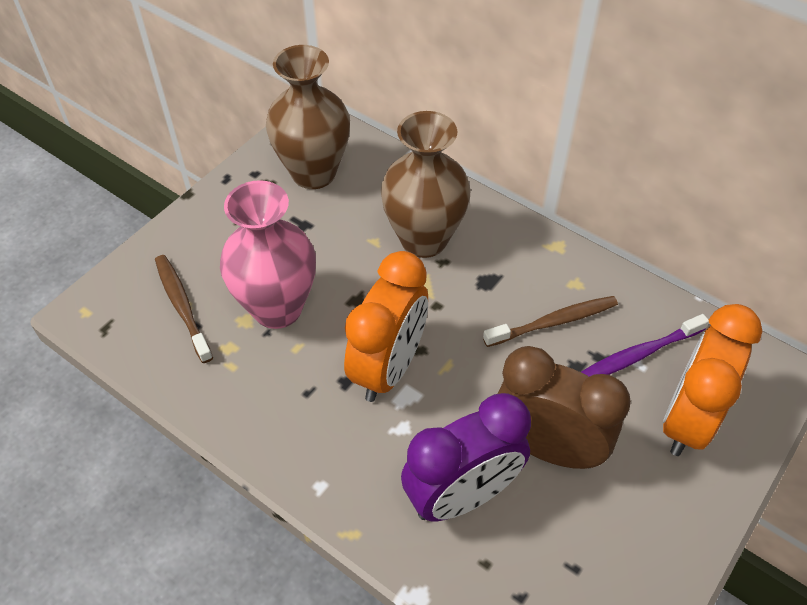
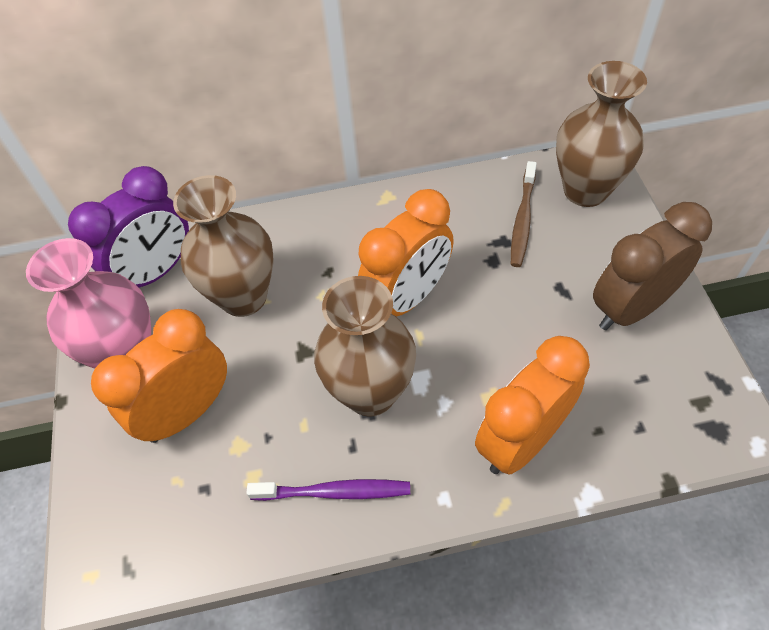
brown toothbrush: [155,255,213,363] [483,296,618,347] = 2 -> [511,161,537,267] = 1
brown vase: [266,45,350,189] [381,111,471,258] = 2 -> [173,175,274,317] [314,276,416,417] [556,61,647,207] = 3
orange clock: [344,251,428,402] [663,304,762,456] = 2 -> [91,309,227,443] [358,189,454,317] [475,336,590,474] = 3

